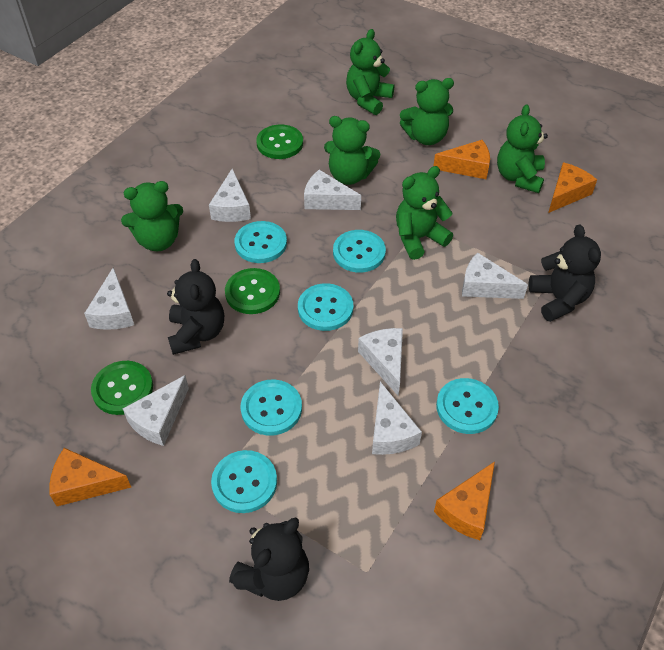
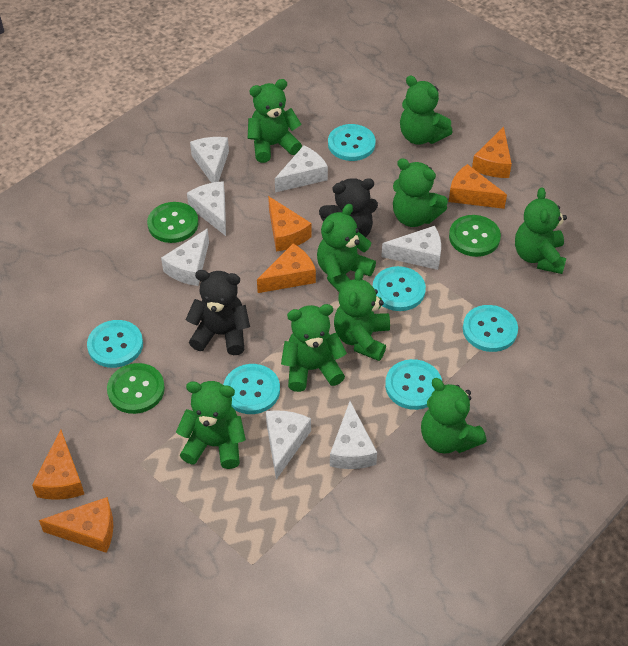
black teddy bear: [167,259,224,355] [229,517,309,601] [529,224,601,322] = 3 -> [186,270,250,355] [319,178,378,237] = 2
green teddy bear: [121,181,183,251] [324,116,380,185] [346,29,394,115] [396,166,453,260] [400,78,454,145] [497,104,548,193] = 6 -> [176,381,246,469] [248,79,302,163] [281,304,347,392] [317,204,376,292] [334,268,390,361] [393,158,448,227] [400,75,452,145] [421,378,486,454] [515,187,567,274] = 9
orange cheese: [49,448,131,506] [434,140,490,179] [434,462,495,540] [548,162,597,213] = 4 -> [32,430,84,500] [39,497,113,553] [257,244,316,293] [268,196,312,252] [449,164,507,209] [472,126,512,178] = 6

